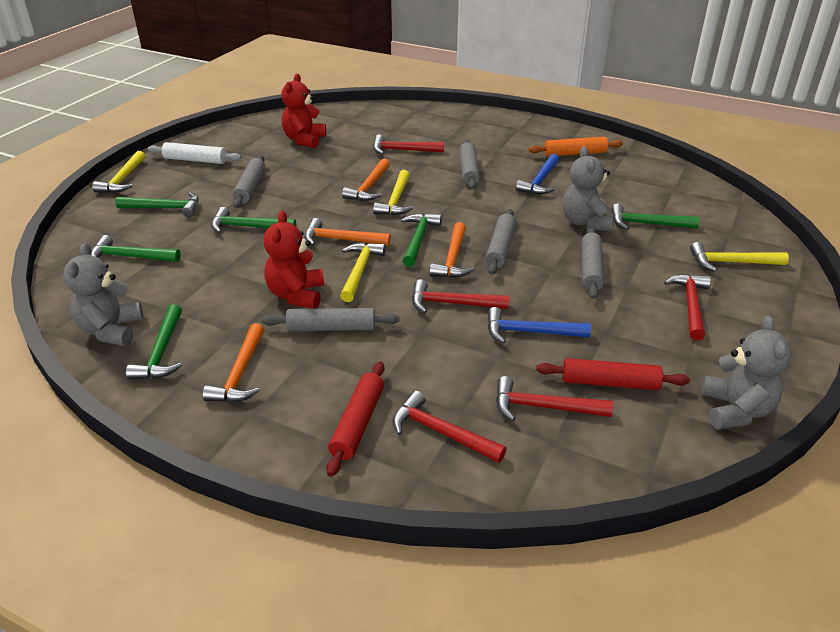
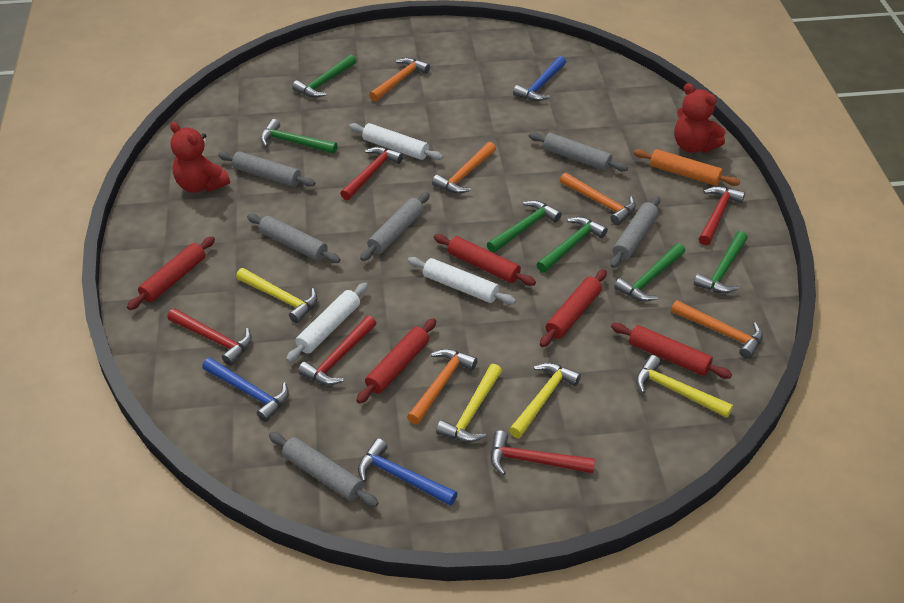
blue hammer: [488,307,591,344] [516,154,559,194] = 2 -> [202,357,289,422] [358,438,458,506] [513,56,566,101] = 3
grey rolling pin: [233,155,265,208] [262,308,399,331] [459,140,480,189] [485,209,516,275] [582,227,604,299] = 5 -> [218,151,315,187] [247,214,341,263] [269,432,379,507] [360,192,430,261] [529,132,628,171] [610,196,660,268] = 6
grey teddy bear: [63,243,143,346] [562,146,613,231] [701,316,792,430] = 3 -> none = 0
orange hammer: [202,323,264,402] [304,218,391,246] [342,159,390,201] [429,222,474,278] = 4 -> [369,58,430,102] [407,349,478,425] [432,142,496,194] [560,173,636,225] [671,300,763,359] = 5
red rolling pin: [326,361,384,477] [536,358,690,390] = 2 -> [127,236,215,310] [356,318,436,403] [434,234,536,286] [540,270,607,347] [611,323,732,379] = 5
white rolling pin: [148,142,241,164] = 1 -> [286,282,368,362] [349,123,443,160] [407,257,516,305] = 3

